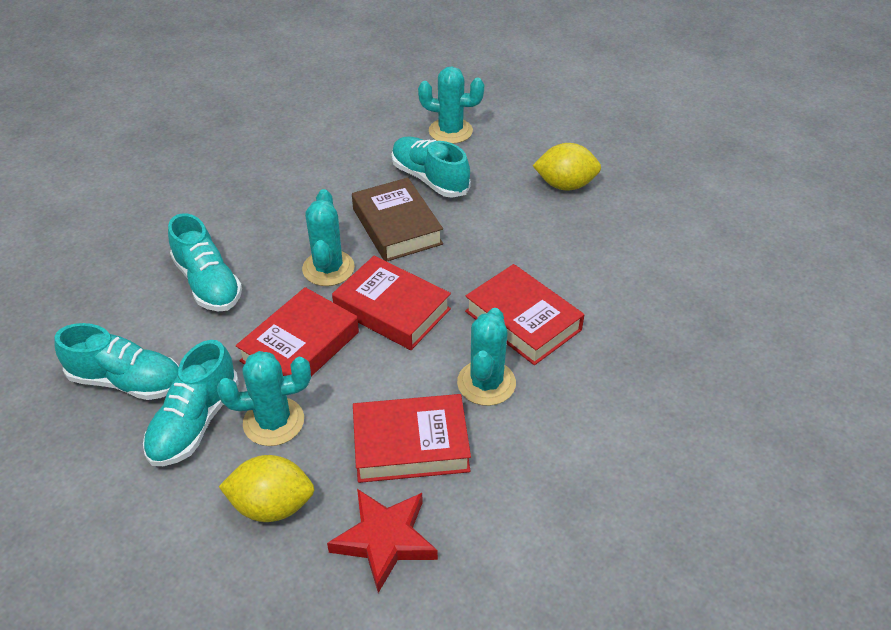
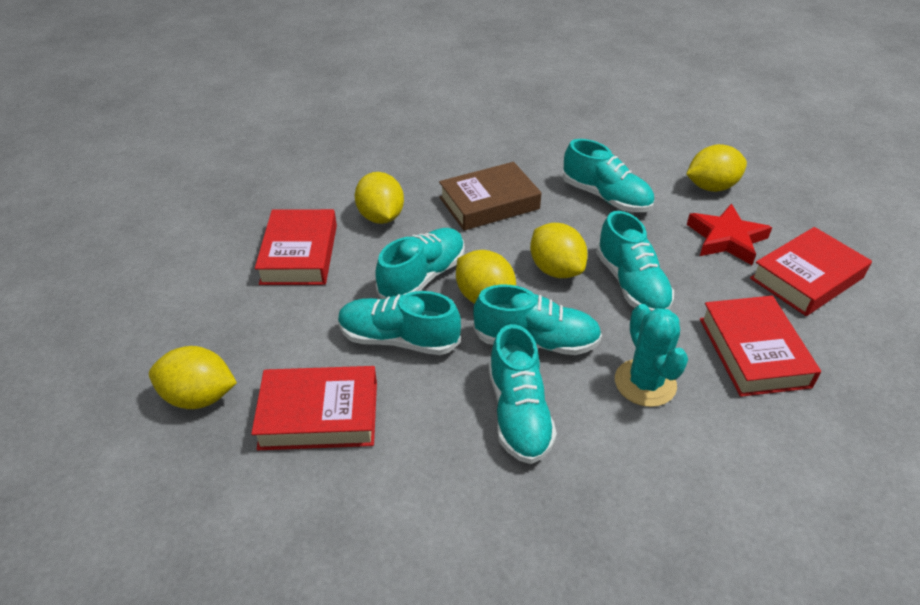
turquoise cactus: [217,351,311,446] [302,189,355,286] [418,66,484,144] [457,308,516,406] = 4 -> [615,304,688,407] = 1
turquoise shoe: [54,323,179,400] [143,340,239,466] [168,213,242,311] [392,137,471,198] = 4 -> [338,291,461,355] [375,228,465,299] [473,285,602,355] [489,324,557,464] [563,139,655,212] [596,211,674,311] = 6
yellow lemon: [219,455,314,522] [532,143,601,191] = 2 -> [149,346,237,409] [355,172,404,224] [456,250,516,304] [530,223,588,278] [686,144,747,192] = 5

